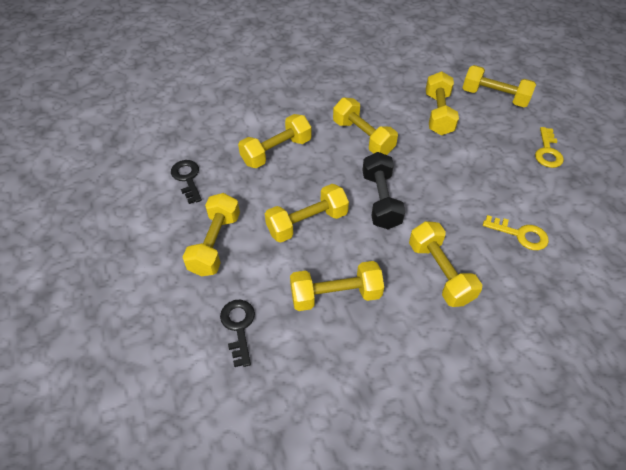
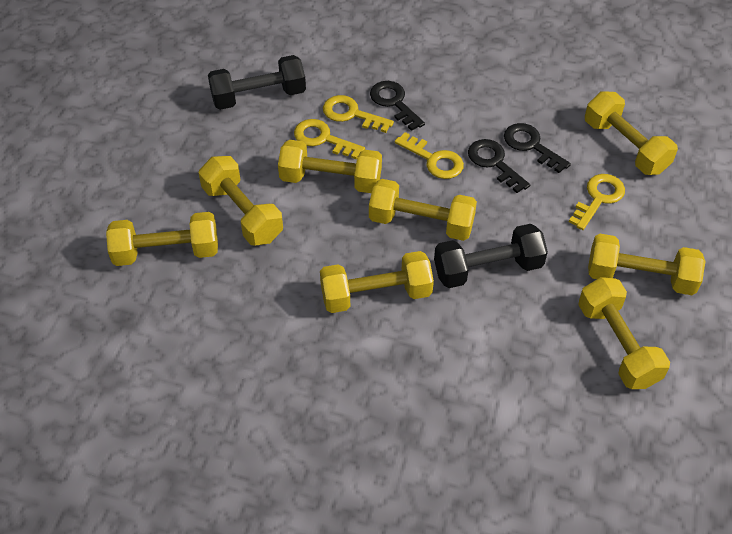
black dumbbell: [362,152,405,229] = 1 -> [208,55,306,110] [434,224,548,288] = 2
black key: [171,160,202,204] [220,300,255,367] = 2 -> [370,81,425,131] [468,139,530,193] [504,123,571,173] = 3
yellow key: [483,215,549,250] [535,127,564,168] = 2 -> [294,119,365,159] [323,95,394,133] [394,132,464,179] [569,174,625,230] = 4

